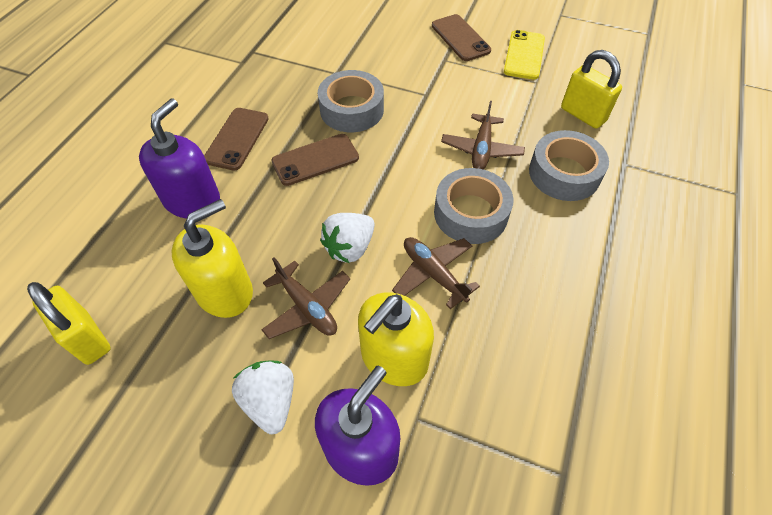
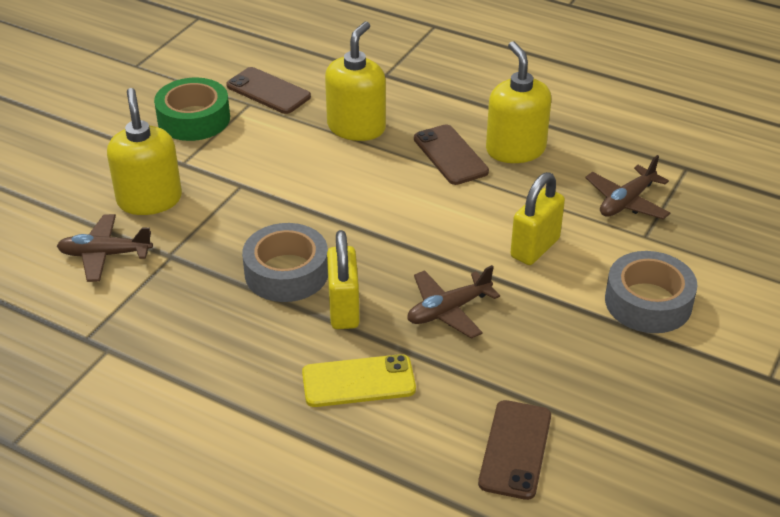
green tape: none = 0 -> [154,77,230,141] = 1
grey tape: [318,70,384,132] [434,168,514,244] [529,130,609,201] = 3 -> [242,223,328,302] [605,251,697,333] = 2
purple soap dispenser: [139,98,220,219] [315,365,400,486] = 2 -> none = 0
white strawberry: [232,360,294,434] [320,213,375,263] = 2 -> none = 0
yellow soap dispenser: [171,199,253,318] [358,293,434,386] = 2 -> [107,88,182,215] [325,21,386,141] [486,41,551,163] = 3

